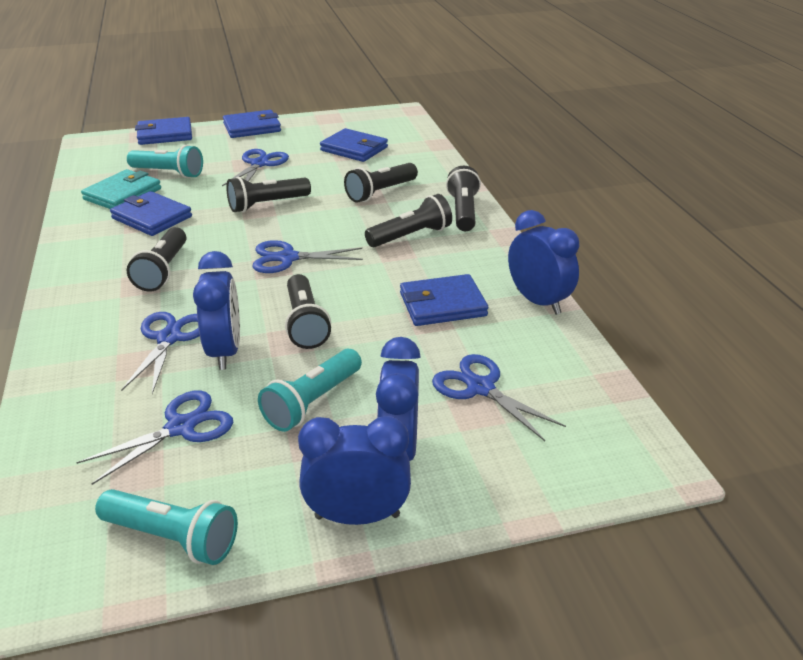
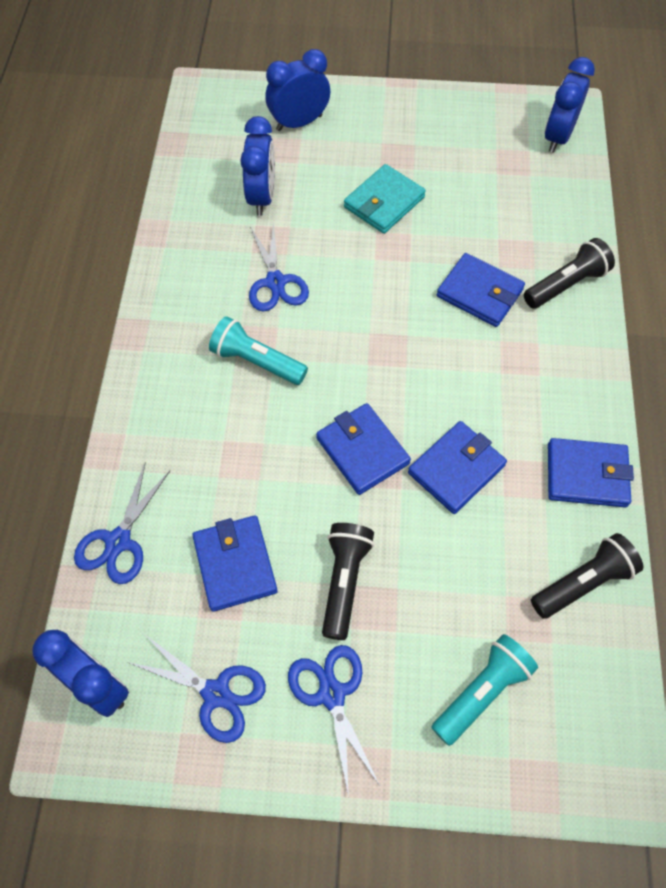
black flashlight: [127,227,186,292] [226,177,311,213] [285,274,331,349] [344,163,418,203] [365,194,452,247] [446,166,481,231] = 6 -> [322,523,374,640] [524,238,615,309] [531,533,643,619] = 3
blue scissors: [76,390,233,485] [121,312,200,394] [222,149,289,186] [253,240,363,273] [432,354,566,441] = 5 -> [74,462,170,584] [128,636,266,743] [249,221,309,312] [288,645,380,797] = 4
turquoise flashlight: [95,489,238,565] [127,145,203,178] [258,349,362,432] = 3 -> [209,316,308,385] [431,634,538,746] = 2

